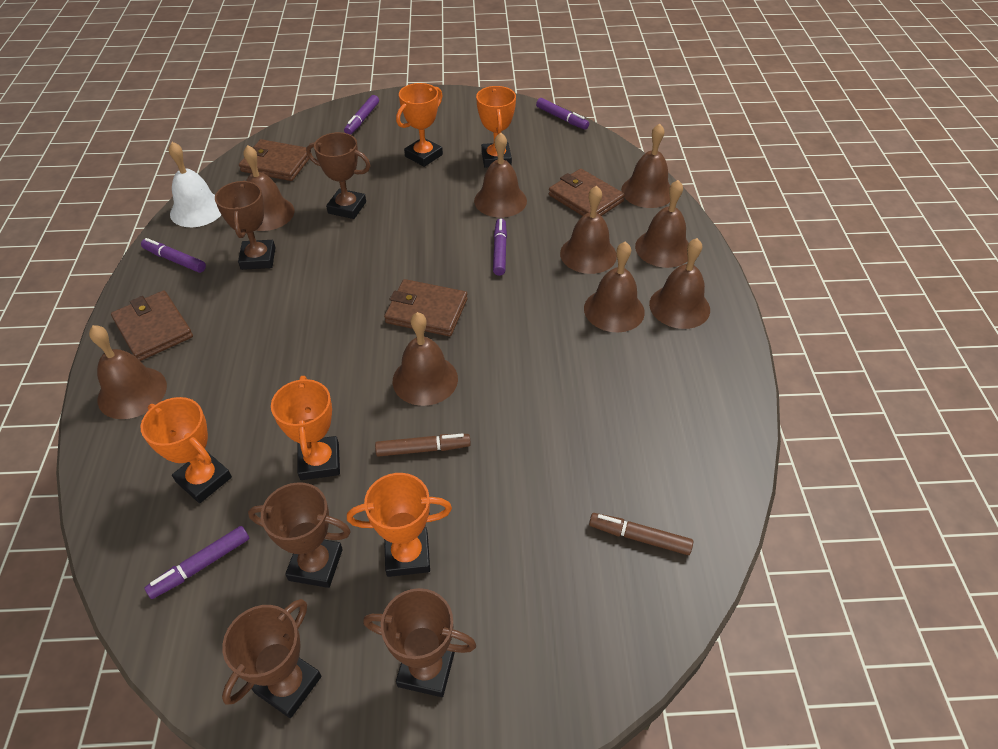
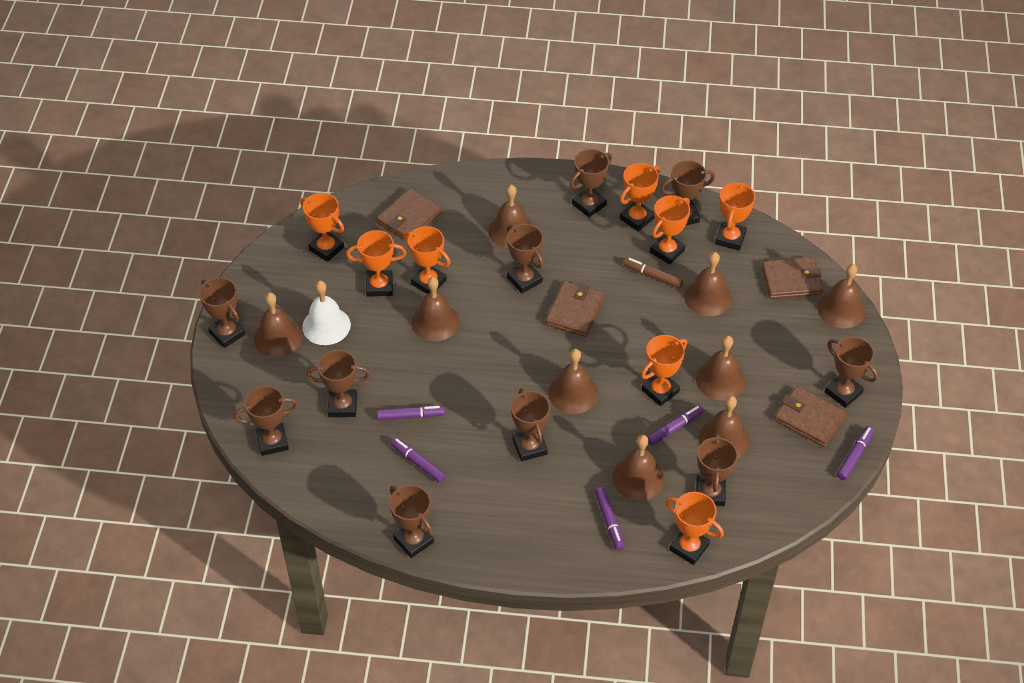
brown marker: [375,433,471,457] [589,513,693,555] = 2 -> [623,258,683,288] = 1
brown trophy: [215,180,276,270] [222,599,321,718] [248,482,351,588] [306,132,371,219] [363,588,476,697] = 5 -> [199,277,246,348] [234,386,298,456] [306,350,370,417] [389,485,434,558] [507,224,544,293] [511,388,550,462] [570,149,612,217] [660,160,715,226] [696,433,738,506] [825,336,878,408] = 10
orange trophy: [141,397,232,503] [271,376,340,480] [347,473,452,577] [396,83,443,167] [476,86,516,168] = 5 -> [300,193,344,262] [346,230,406,297] [403,226,450,294] [620,163,660,232] [641,335,687,406] [650,195,690,265] [665,492,724,565] [715,182,756,251] = 8

